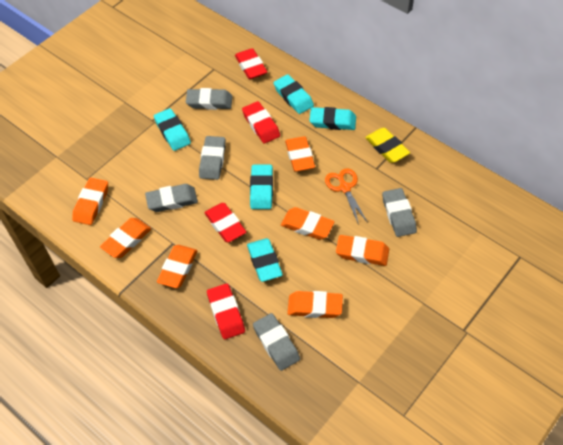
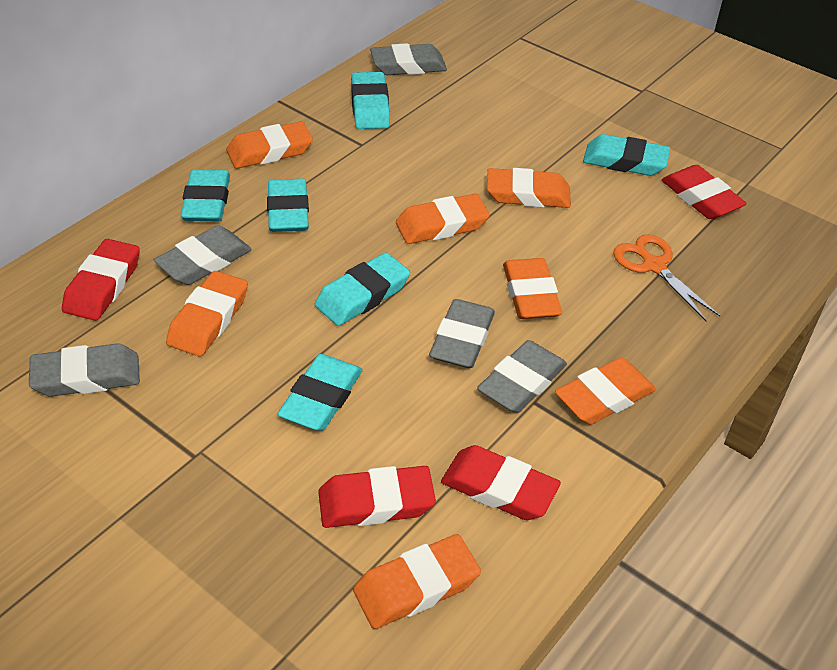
turquoise eraser: [154,108,191,151] [247,238,283,282] [250,164,273,209] [273,74,314,114] [309,107,356,130] = 5 -> [180,169,230,221] [267,178,309,232] [277,354,363,431] [314,253,410,326] [351,72,390,129] [583,134,670,176] = 6
yellow eraser: [365,128,410,163] = 1 -> none = 0

